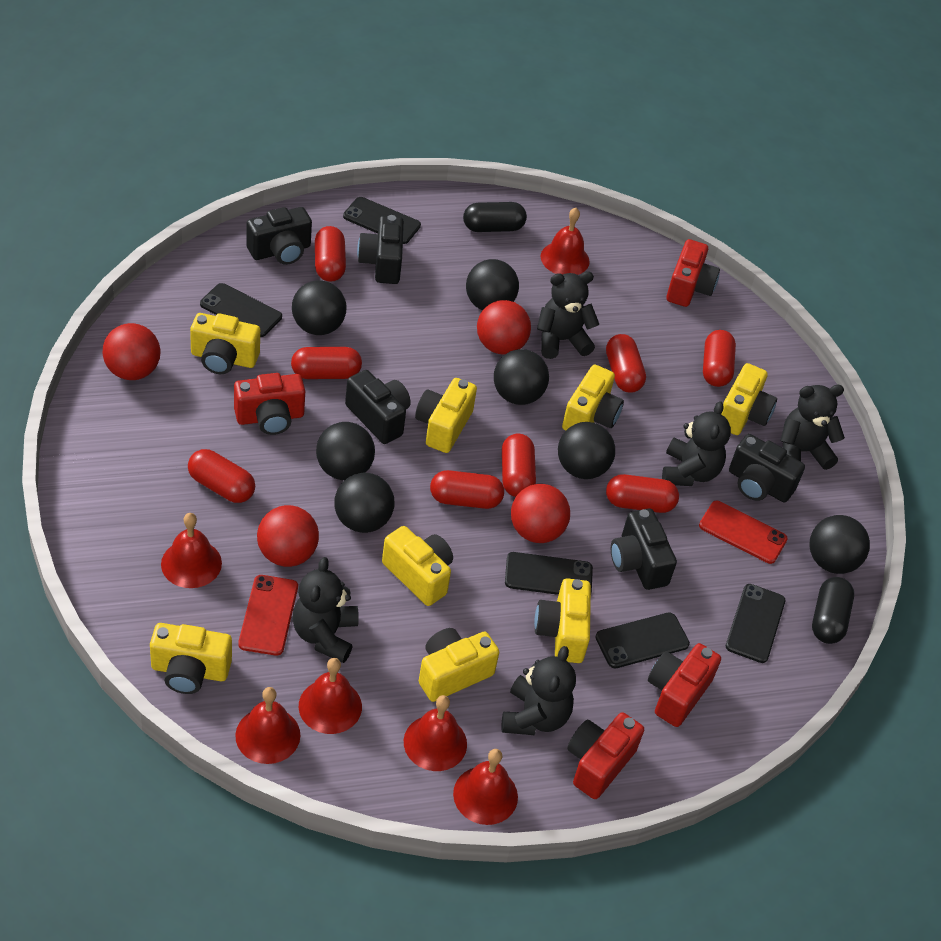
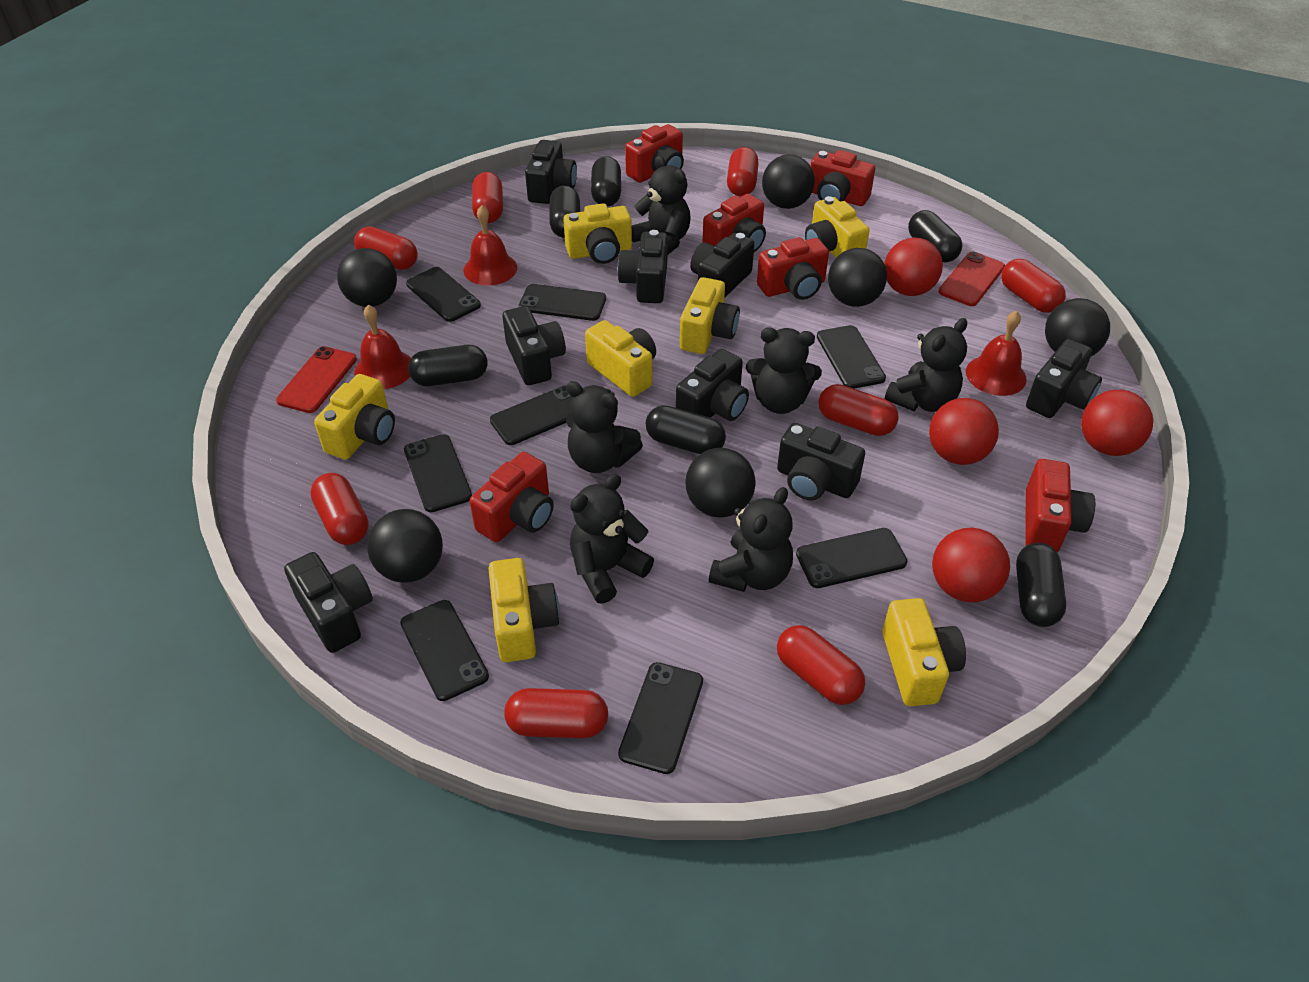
black ball: [292,280,346,335] [316,422,375,480] [334,473,394,533] [466,259,519,310] [494,349,549,405] [558,422,615,479] [810,515,870,574] = 7 -> [337,248,397,307] [367,509,443,583] [685,448,756,518] [762,154,815,209] [828,248,887,307] [1045,298,1110,356] = 6
black camera: [246,207,312,265] [345,370,411,444] [357,215,404,284] [611,508,677,590] [729,434,805,502] = 5 -> [284,552,373,653] [502,306,566,385] [525,140,577,204] [617,230,668,303] [676,349,749,421] [690,233,754,298] [777,423,865,500] [1026,339,1102,418] = 8
black capsule: [463,202,527,232] [812,577,854,644] = 2 -> [408,345,487,386] [549,185,580,238] [591,156,621,207] [646,405,726,454] [908,210,962,263] [1016,543,1066,627] = 6
black phone: [200,283,282,337] [343,197,421,244] [505,552,593,595] [595,612,690,668] [726,584,786,663] = 5 -> [400,600,489,701] [404,434,472,512] [406,267,481,322] [490,386,573,445] [519,284,606,321] [618,662,703,774] [796,528,907,588] [817,325,886,389] = 8
black teddy bear: [292,557,359,663] [502,646,576,735] [537,272,599,359] [662,401,731,486] [780,385,845,470] = 5 -> [566,381,643,473] [570,474,654,604] [632,156,691,255] [709,487,793,592] [746,328,822,414] [885,318,967,412] = 6
red bell: [161,513,222,588] [235,687,300,764] [299,658,362,734] [404,695,467,771] [453,749,518,825] [541,208,590,275] = 6 -> [354,305,411,389] [464,205,517,286] [966,311,1027,396] = 3
red camera: [234,373,305,435] [567,712,644,799] [648,643,721,727] [666,239,720,307] = 4 -> [470,452,554,542] [625,124,684,183] [702,194,766,252] [757,237,829,300] [811,150,875,206] [1025,459,1095,552] = 6
yellow camera: [150,623,232,694] [190,313,260,374] [382,526,453,606] [415,378,477,453] [419,628,499,702] [534,578,591,663] [562,365,624,431] [721,363,777,435] = 8 -> [314,374,395,459] [488,558,559,662] [563,203,632,264] [585,320,656,397] [680,277,740,354] [805,196,870,257] [882,598,966,706] = 7

